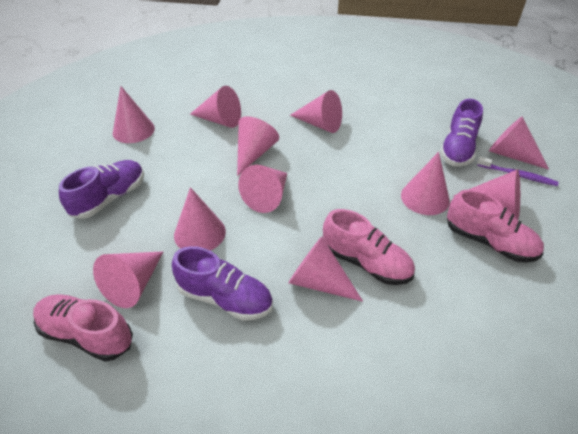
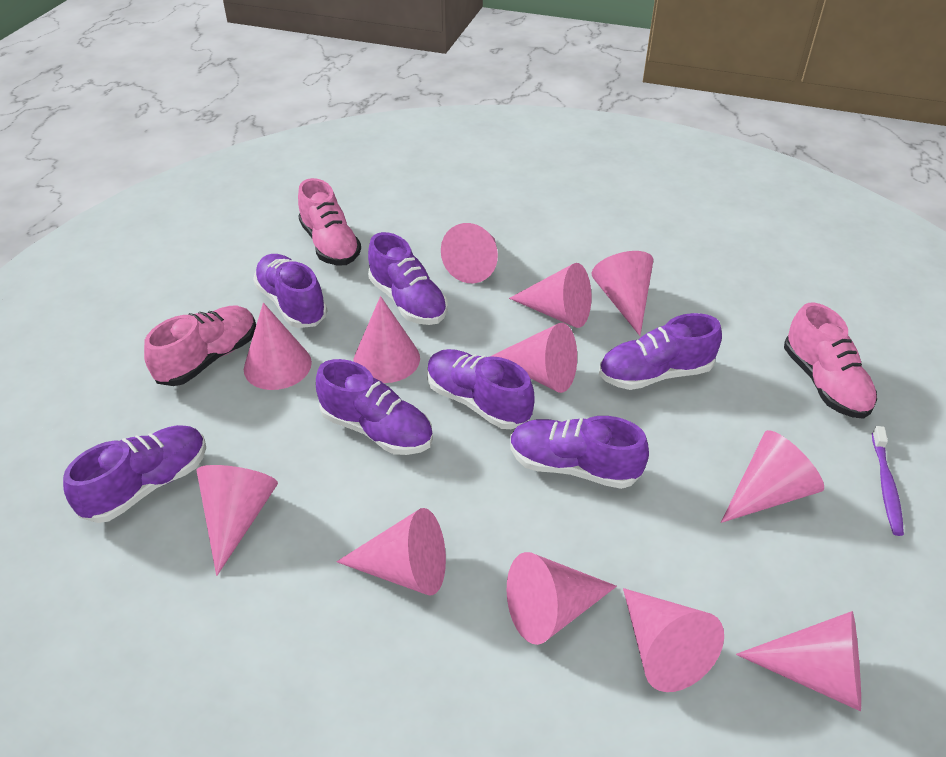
pink cone: [93,251,163,308] [113,86,155,143] [174,187,226,251] [190,86,241,128] [237,116,279,176] [238,165,287,213] [288,236,363,302] [290,90,342,133] [401,152,450,215] [454,169,520,220] [489,116,549,170] = 11 -> [196,465,278,576] [244,303,312,390] [336,508,446,596] [353,296,420,383] [441,223,498,283] [492,323,577,393] [507,552,617,645] [509,263,591,328] [592,251,653,336] [623,588,724,692] [721,430,824,523] [736,611,861,711] = 12
purple shoe: [59,160,144,219] [172,246,273,321] [440,99,483,167] = 3 -> [63,425,206,523] [253,254,327,328] [316,359,433,455] [368,232,448,325] [427,349,534,429] [510,416,649,489] [599,313,722,390] = 7

